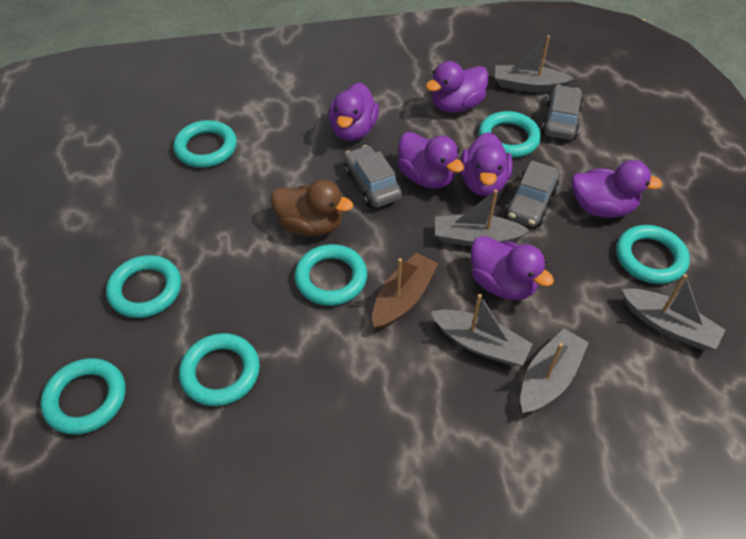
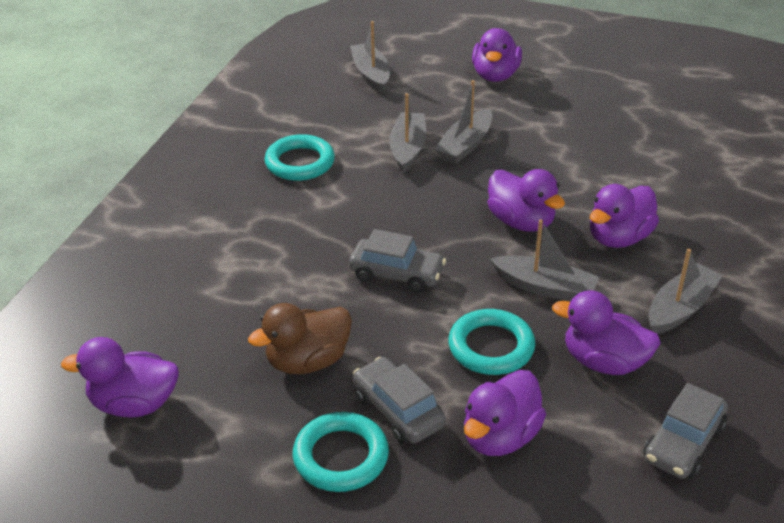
brown boat: [372,252,438,330] = 1 -> none = 0
turquoise ring: [40,358,126,435] [106,255,181,318] [173,120,237,168] [179,333,260,406] [294,244,367,306] [478,111,541,158] [616,225,690,284] = 7 -> [265,134,335,181] [293,412,389,492] [448,309,535,375] = 3

